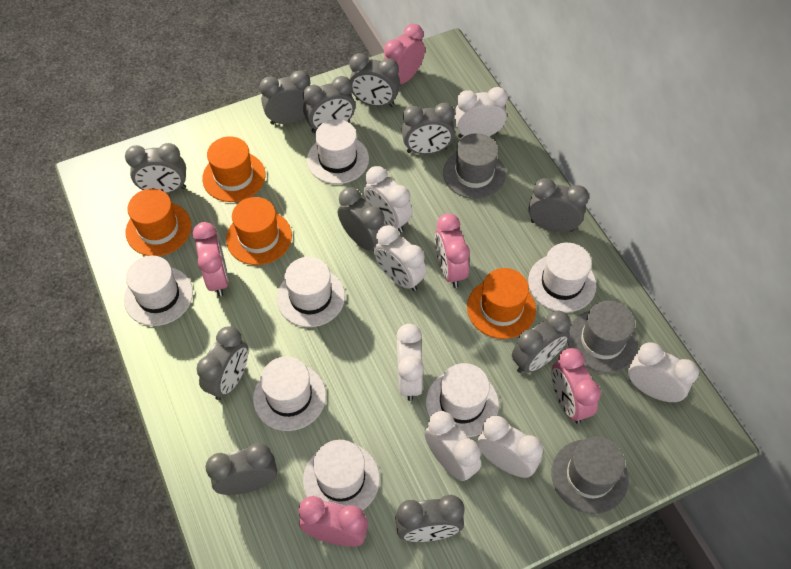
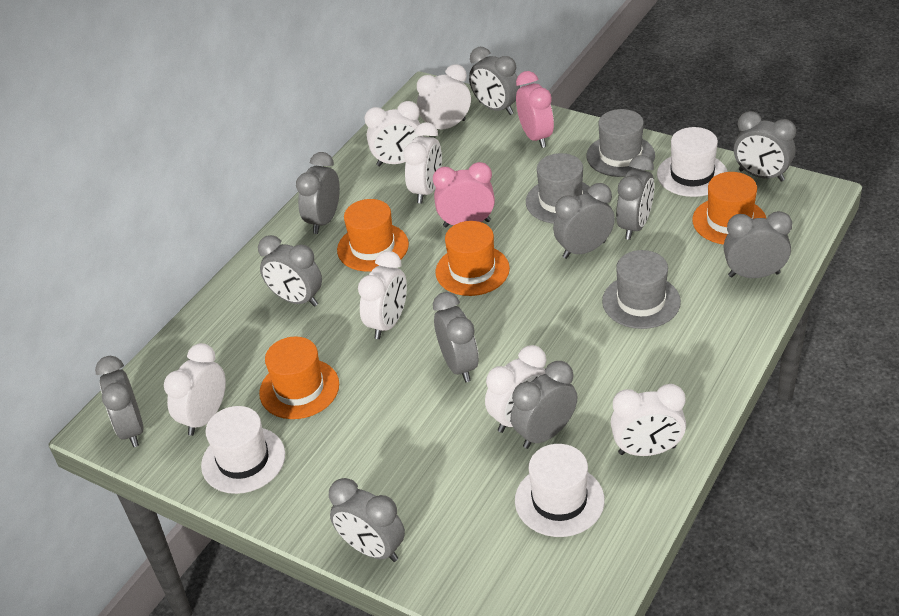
pink clock: [193,222,229,296] [298,496,368,547] [383,24,425,84] [435,213,470,288] [552,348,601,424] = 5 -> [433,162,495,228] [516,71,554,148] = 2
white hat: [124,256,193,326] [253,357,326,431] [276,257,345,327] [303,440,380,510] [307,119,369,184] [426,363,499,438] [528,243,596,313] = 7 -> [201,406,285,494] [515,444,605,537] [657,127,728,197] = 3

